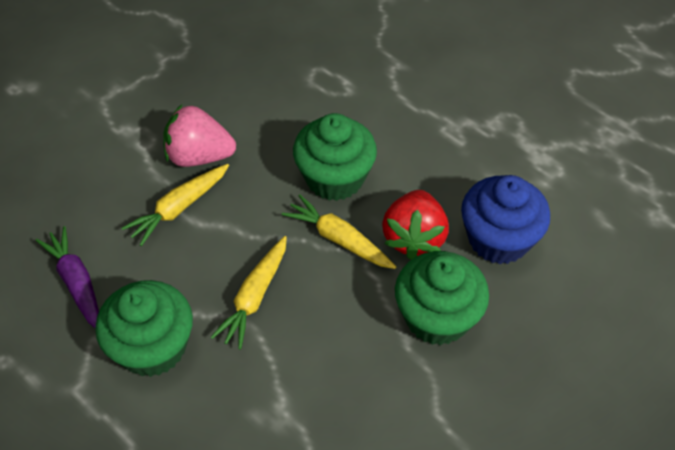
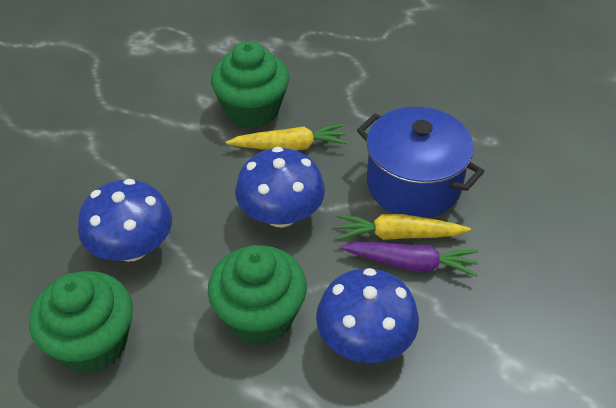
blue cupcake: [461,175,550,264] = 1 -> none = 0
blue mushroom: none = 0 -> [78,179,172,262] [235,147,325,227] [316,268,419,363] = 3
blue pot: none = 0 -> [357,107,484,218] = 1
pink strawberry: [163,105,236,167] = 1 -> none = 0
red strawberry: [382,190,449,260] = 1 -> none = 0
yellow carrot: [122,164,229,246] [211,236,287,350] [282,195,396,269] = 3 -> [226,124,348,150] [337,214,471,240] = 2

